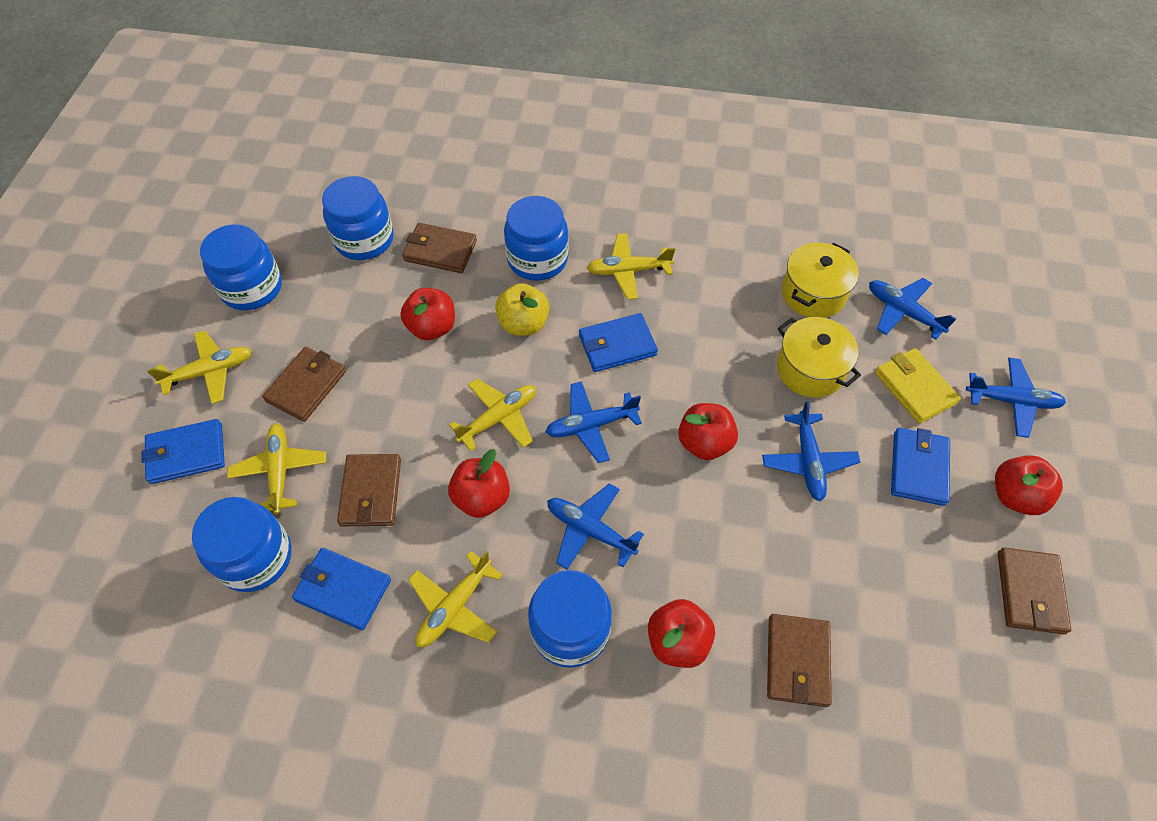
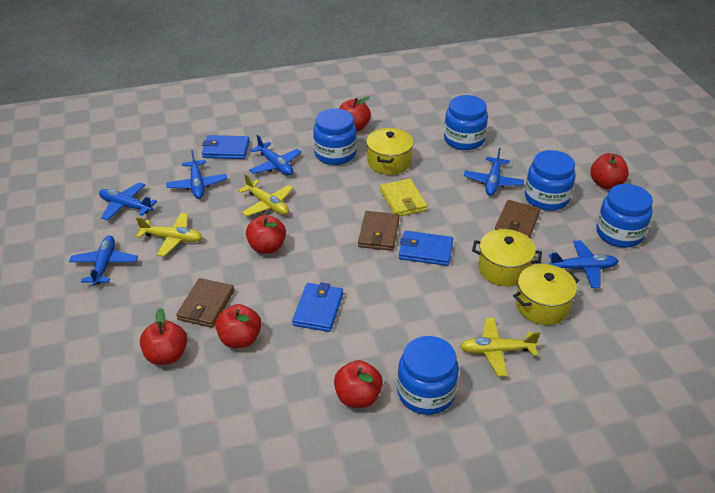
blue plane: [546,381,642,463] [547,483,644,570] [762,401,860,501] [869,278,956,340] [966,358,1066,438] = 5 -> [69,235,138,286] [99,183,157,220] [166,150,227,199] [249,135,302,175] [464,147,524,196] [549,240,619,288] = 6
blue wallet: [141,419,225,484] [292,548,391,630] [579,313,658,372] [891,428,950,506] = 4 -> [202,135,250,159] [292,283,343,332] [399,231,453,266] = 3
brown wallet: [262,347,346,422] [337,454,401,526] [402,223,477,273] [767,614,832,707] [998,548,1071,635] = 5 -> [176,278,234,328] [358,211,400,251] [495,200,541,238] = 3
red apple: [400,288,455,340] [448,449,510,518] [648,599,715,668] [678,403,738,460] [995,455,1063,515] = 5 -> [140,308,187,365] [216,304,261,348] [246,215,286,254] [334,360,383,408] [339,96,371,132] [590,153,629,189] = 6
yellow apple: [495,283,549,336] = 1 -> none = 0
yellow plane: [147,330,252,404] [227,423,326,514] [408,551,503,647] [449,379,536,451] [587,233,675,300] = 5 -> [136,213,203,257] [238,174,293,216] [460,318,540,376] = 3
yellow pot: [777,317,861,398] [782,242,859,318] = 2 -> [366,128,414,175] [472,229,542,286] [513,264,579,325] = 3

